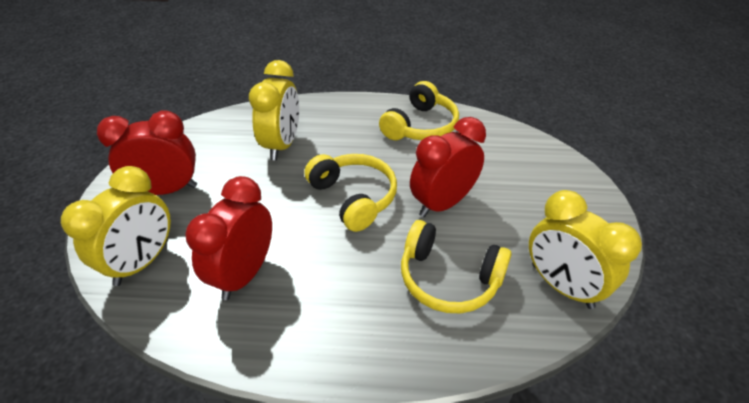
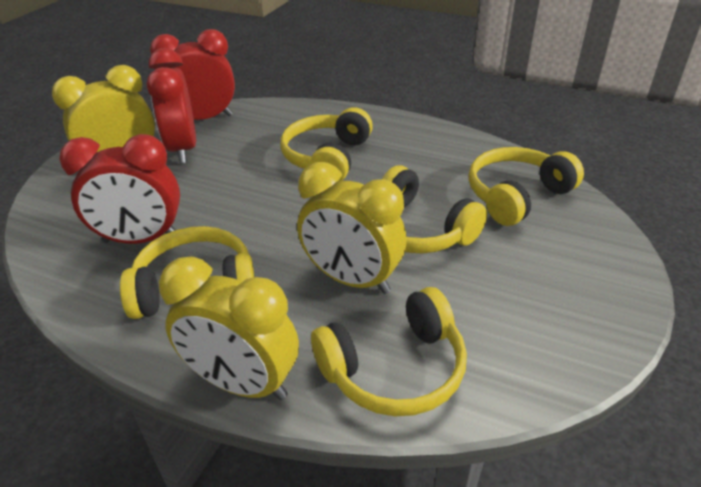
yellow headphones: [304,154,397,232] [379,81,459,140] [401,220,512,313] = 3 -> [120,226,255,319] [281,107,373,182] [311,287,467,416] [382,165,487,254] [469,147,584,226] = 5

